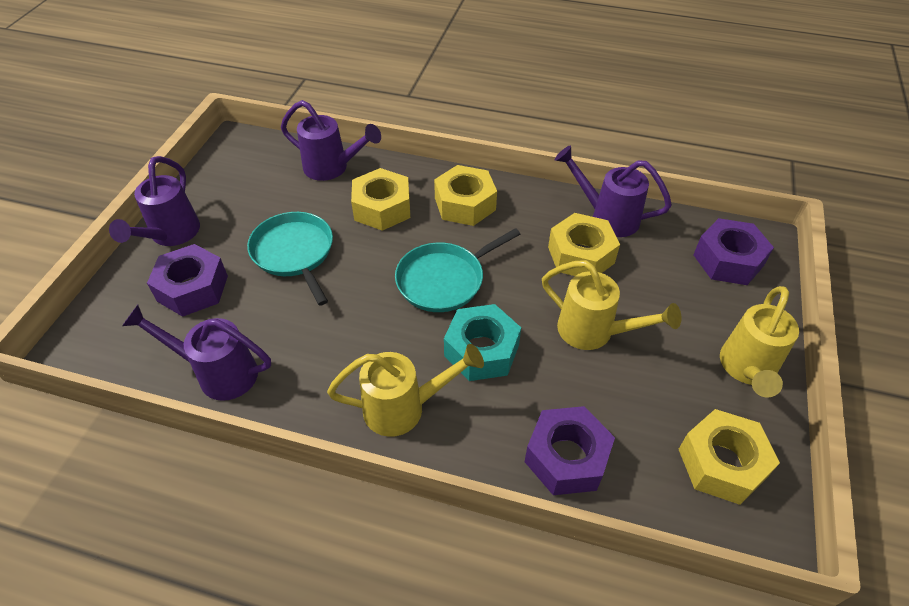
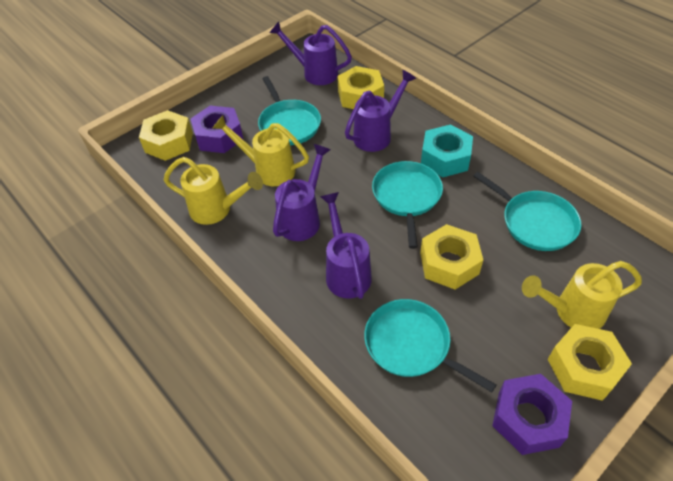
purple nut: [147,244,228,317] [525,406,615,495] [693,218,774,285] = 3 -> [191,106,243,153] [492,374,572,455] = 2
turquoise pan: [247,212,333,306] [395,228,520,312] = 2 -> [258,76,321,145] [364,299,496,392] [372,161,443,249] [473,172,582,251] = 4

